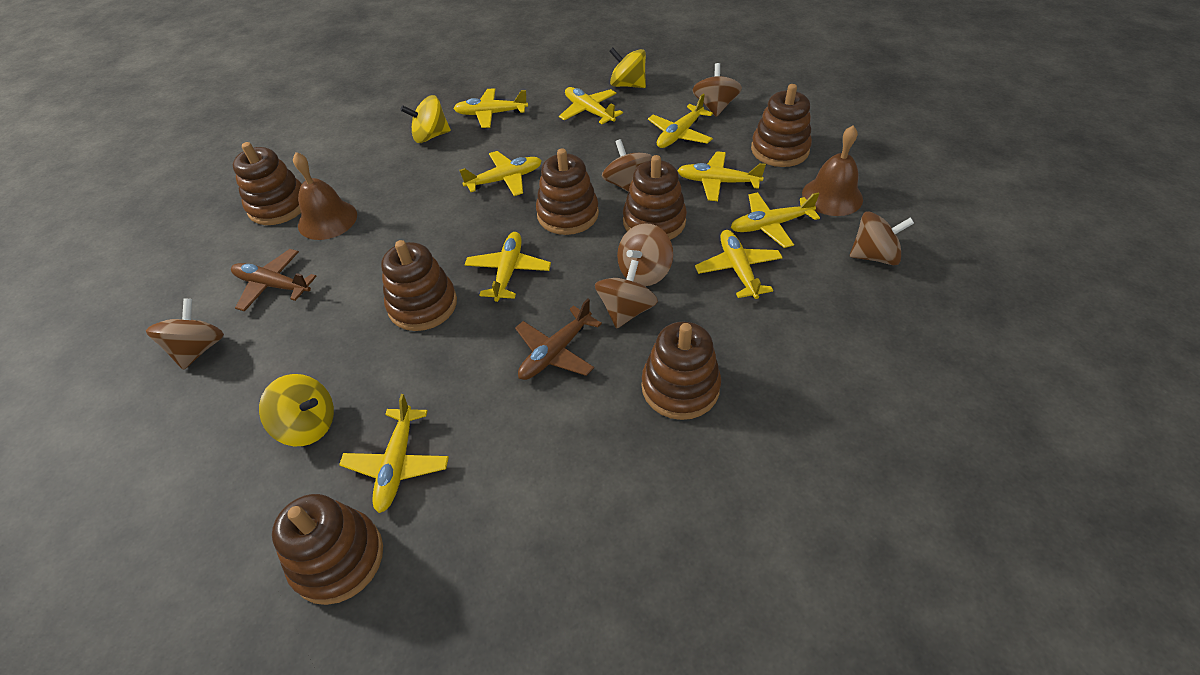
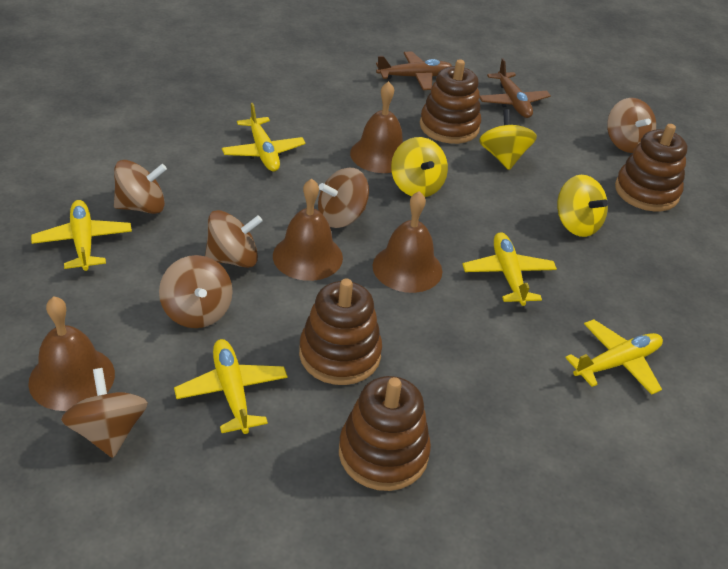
brown bell: [293,152,357,240] [802,125,863,216] = 2 -> [28,296,115,411] [273,179,343,281] [350,81,403,173] [373,191,442,293] = 4
brown stacking toy: [233,142,302,225] [272,494,383,605] [381,240,457,331] [536,149,599,235] [623,155,687,240] [641,322,721,420] [751,84,812,167] = 7 -> [299,279,382,385] [339,376,431,491] [420,59,481,144] [615,124,687,212] = 4
yellow plane: [339,394,449,513] [453,88,528,128] [459,151,542,196] [464,232,551,302] [559,87,623,124] [648,94,713,148] [677,151,766,201] [695,230,783,299] [731,192,820,248] = 9 -> [31,200,132,271] [174,339,288,434] [222,103,306,171] [462,232,557,306] [565,319,663,395] = 5

